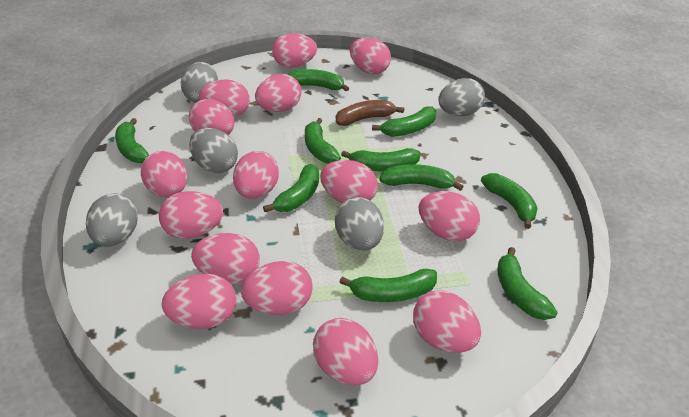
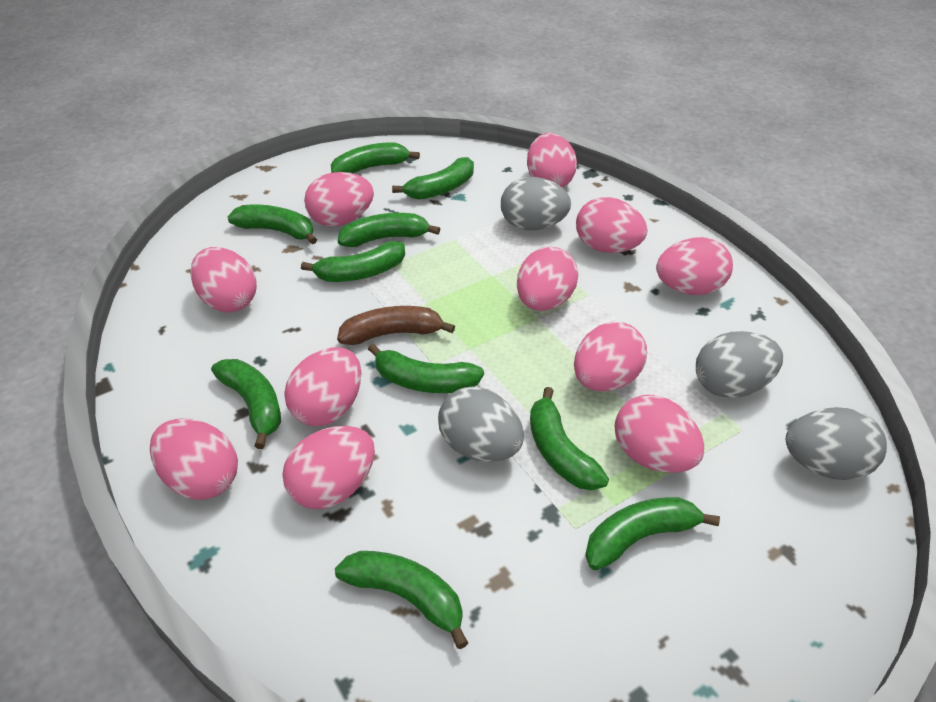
grey egg: [86,193,138,247] [181,62,218,102] [189,128,238,173] [335,197,384,251] [438,78,485,116] = 5 -> [438,387,524,462] [501,177,571,230] [696,331,783,398] [786,407,887,480] = 4
pink egg: [141,151,187,198] [159,191,223,239] [161,274,236,329] [189,99,235,135] [191,233,260,284] [199,79,250,117] [233,151,279,199] [241,261,313,315] [255,74,301,112] [272,33,317,68] [313,318,378,385] [320,160,378,203] [350,38,391,74] [413,291,481,353] [419,191,480,241] = 15 -> [150,419,238,500] [190,247,257,313] [282,426,375,510] [285,347,362,426] [304,172,374,227] [517,247,578,311] [527,133,577,188] [574,322,647,392] [576,197,647,253] [615,395,704,473] [656,237,733,295] = 11

